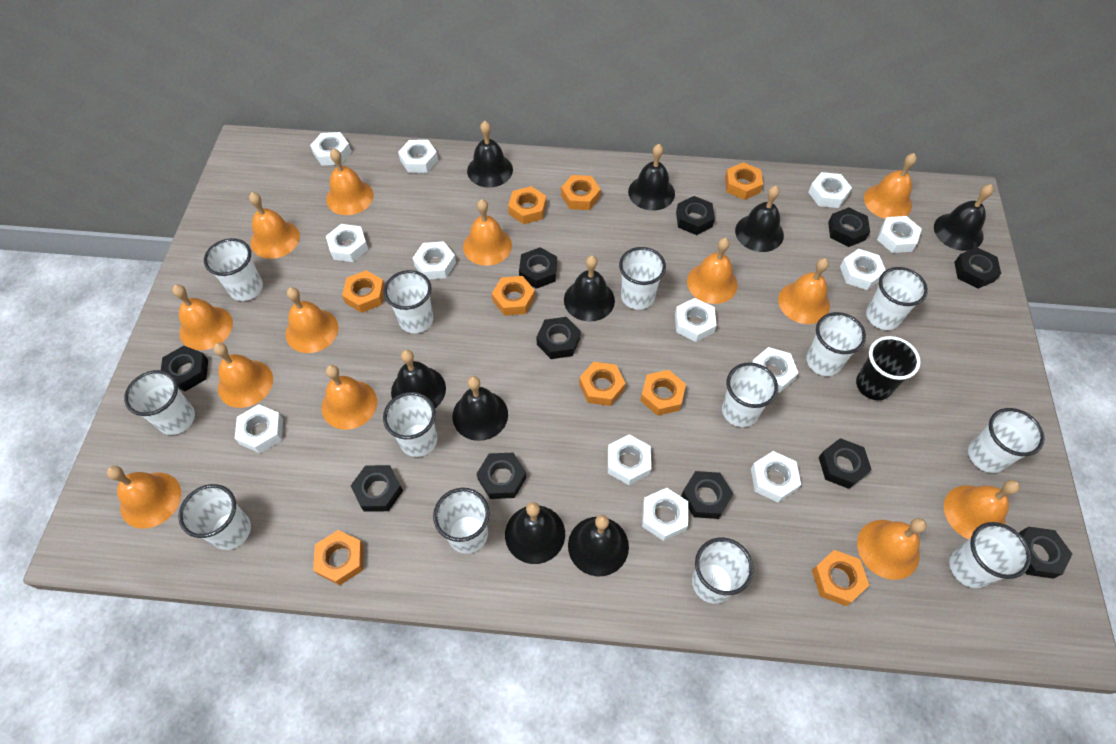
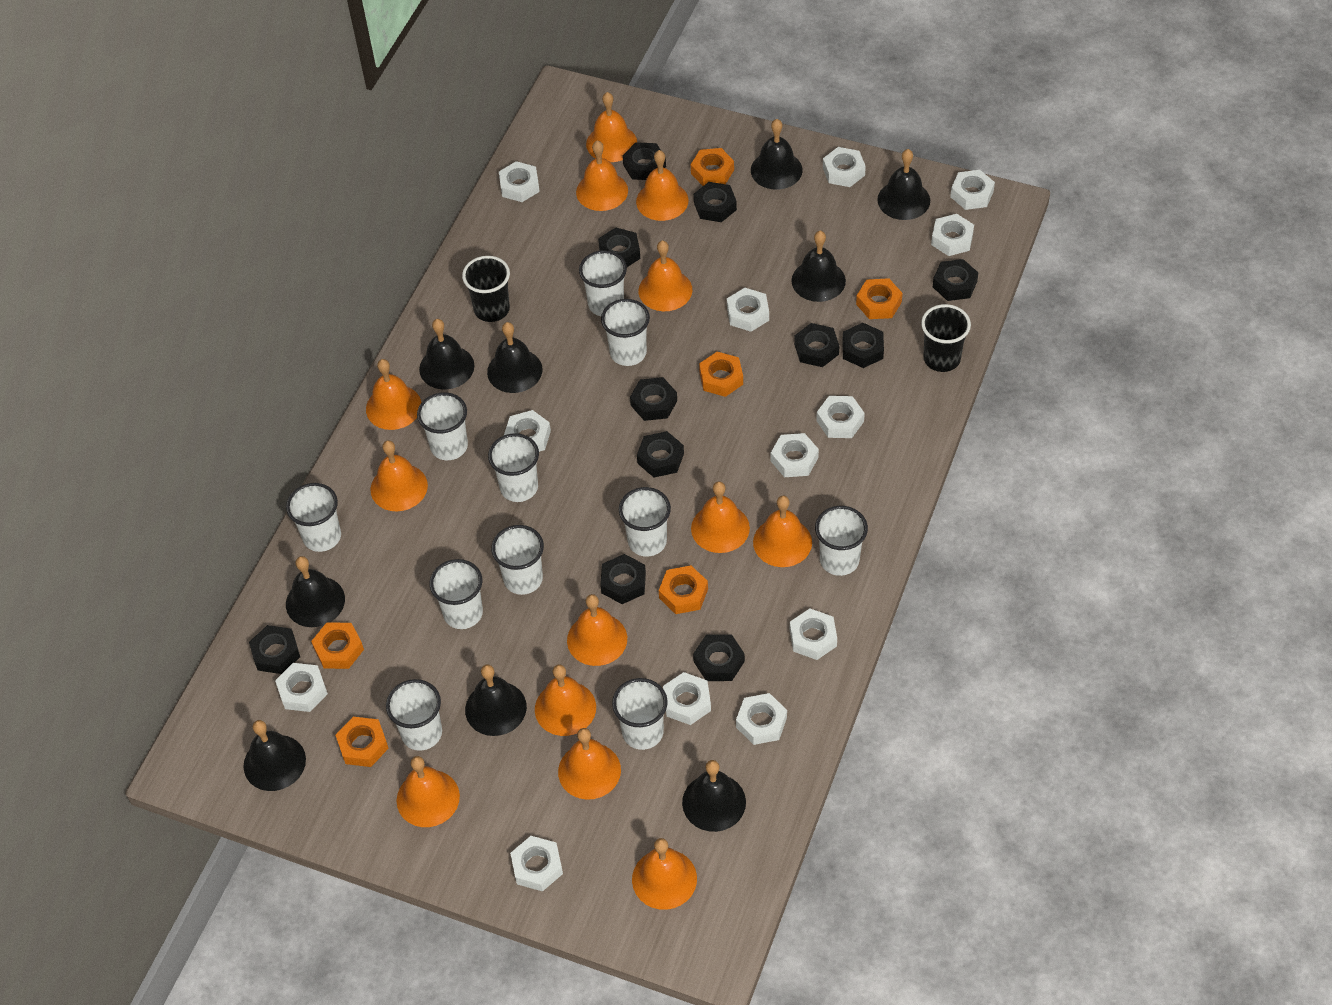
black cup: [856,336,921,400] = 1 -> [462,256,510,322] [921,304,971,372] = 2
orange nut: [313,530,364,585] [342,270,385,313] [492,276,535,316] [508,186,546,224] [561,175,601,210] [579,362,626,406] [640,370,686,416] [725,162,763,200] [812,550,869,606] = 9 -> [311,623,364,669] [335,717,389,767] [659,565,708,614] [691,148,734,186] [699,352,743,397] [856,278,903,319] = 6
white cup: [124,370,195,435] [178,484,251,550] [204,238,263,301] [383,392,437,457] [384,270,433,333] [433,488,490,554] [619,247,666,310] [692,538,754,604] [722,362,778,427] [806,312,866,376] [866,267,928,330] [949,522,1031,588] [968,408,1045,473] = 13 -> [286,483,341,552] [386,679,442,751] [417,392,468,460] [429,559,483,629] [488,433,539,502] [491,525,544,595] [579,250,627,316] [601,299,650,366] [612,678,668,750] [619,487,671,557] [815,506,868,576] = 11

